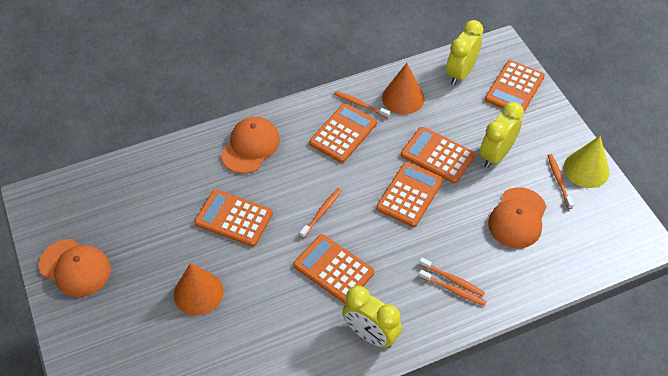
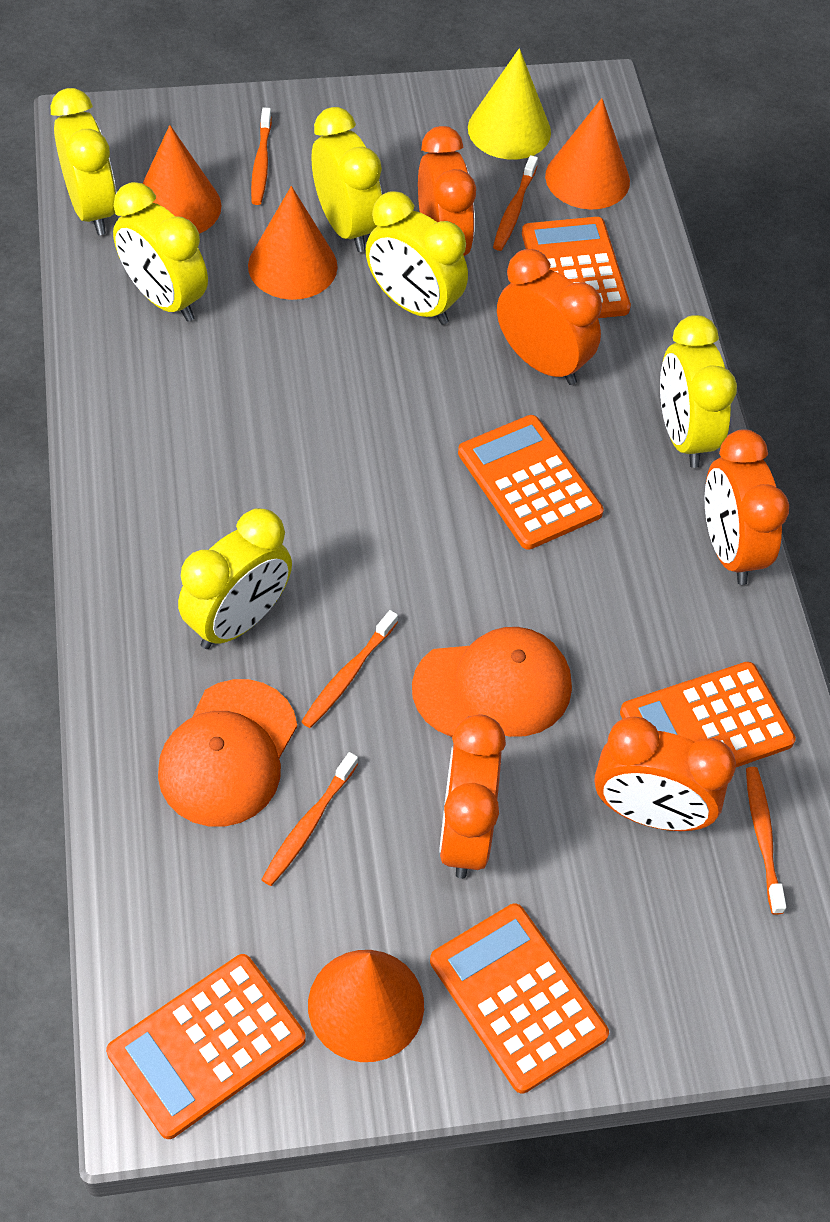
orange calculator: [194,189,273,247] [293,234,374,304] [309,103,377,163] [376,162,443,227] [401,127,475,184] [485,60,545,112] = 6 -> [106,954,306,1139] [430,903,609,1093] [458,415,604,550] [522,217,631,318] [620,662,796,767] = 5
orange cap: [39,239,111,297] [221,117,280,174] [488,187,547,248] = 3 -> [158,679,297,827] [412,627,572,737] = 2
orange clock: none = 0 -> [418,126,476,256] [439,714,506,879] [497,249,602,385] [594,717,736,831] [705,429,789,585] = 5
orange cone: [174,263,224,316] [382,63,425,115] = 2 -> [142,125,222,234] [248,186,338,300] [308,950,424,1062] [545,98,630,210] = 4
yellow clock: [342,286,402,348] [446,20,483,86] [480,102,524,168] = 3 -> [50,88,117,235] [113,182,208,322] [178,508,292,649] [312,107,382,252] [366,191,468,325] [660,315,737,468] = 6

